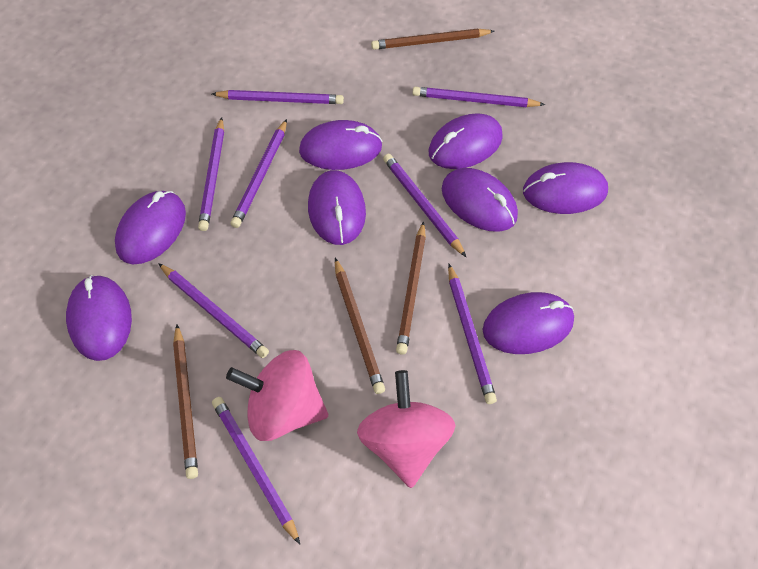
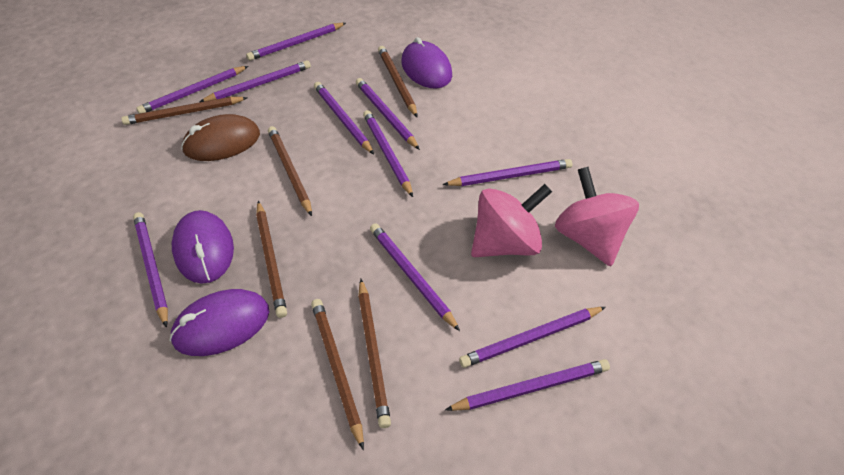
brown mouse: none = 0 -> [181,114,260,161] = 1
brown pencil: [173,324,198,479] [335,258,385,394] [371,29,494,50] [396,221,426,355] = 4 -> [121,97,248,125] [256,201,287,318] [268,126,312,216] [311,299,364,450] [358,279,391,428] [378,46,417,117] = 6
purple mouse: [66,275,132,361] [115,191,186,264] [299,120,383,170] [308,170,366,245] [428,113,503,169] [442,168,518,232] [483,292,574,354] [523,162,608,214] = 8 -> [170,289,269,356] [172,210,234,284] [401,37,452,89] = 3
purple pencil: [158,263,269,358] [198,117,224,231] [212,90,344,104] [212,397,300,544] [230,119,287,228] [383,153,466,257] [412,87,545,107] [448,264,497,404] = 8 -> [133,212,168,328] [136,66,248,114] [200,60,311,102] [246,23,346,61] [314,82,374,154] [356,78,420,150] [363,110,413,197] [370,223,460,331] [443,159,572,186] [445,359,610,411] [459,307,606,368] = 11

